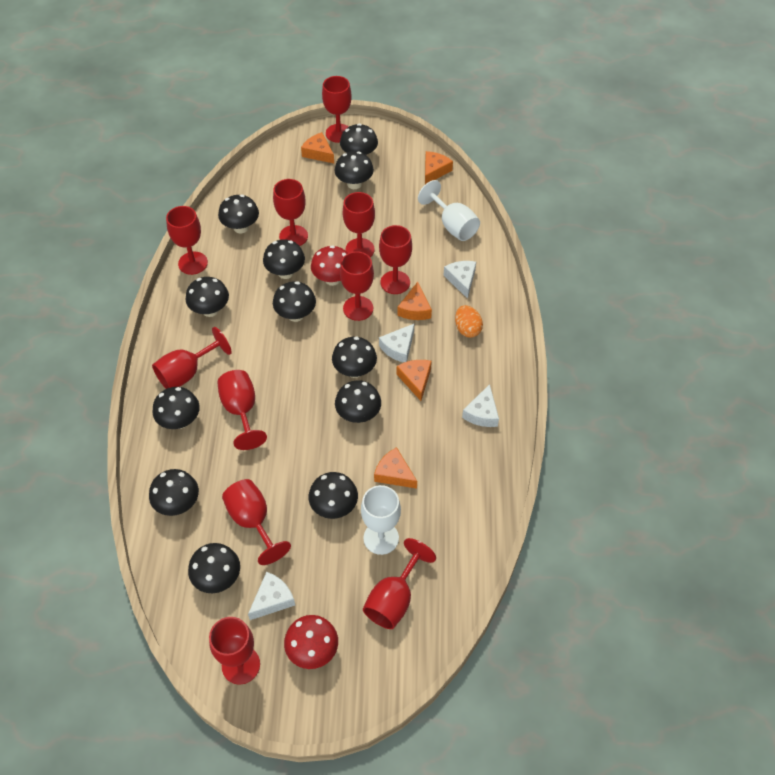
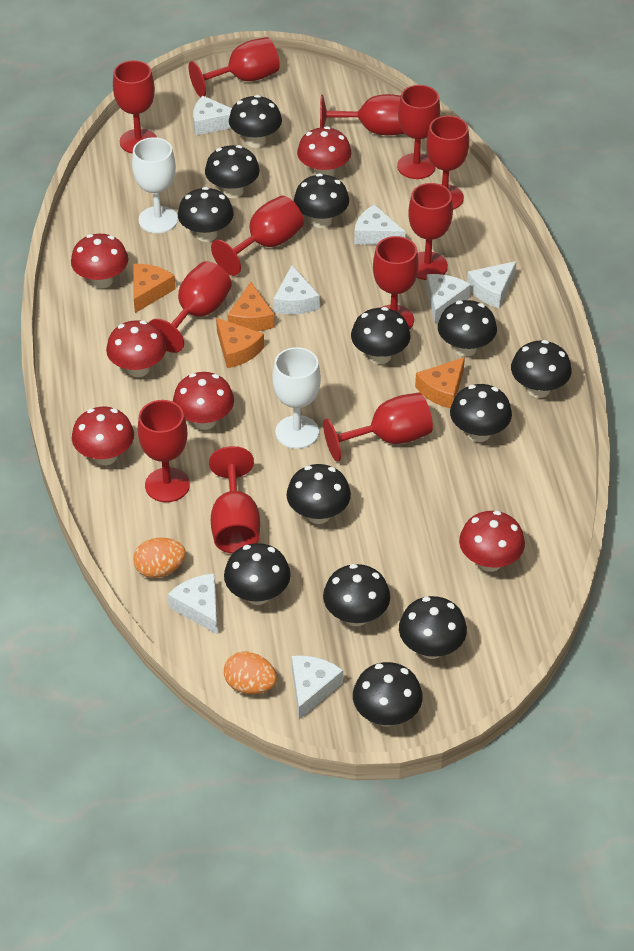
black mushroom: [149,469,199,516] [153,387,200,429] [186,277,229,317] [188,543,240,593] [218,195,259,233] [263,239,305,279] [273,281,316,322] [309,472,358,519] [332,337,377,378] [334,151,374,189] [335,380,381,423] [340,123,378,156] = 12 -> [178,187,234,242] [205,145,260,198] [224,543,291,605] [229,95,282,148] [287,464,351,524] [294,173,349,228] [323,564,390,626] [351,307,411,364] [353,662,423,727] [399,596,467,659] [438,300,497,357] [450,384,512,442] [511,340,572,398] = 13
orange cheese: [301,132,334,163] [374,447,417,489] [397,282,432,320] [397,360,432,401] [425,151,453,184] = 5 -> [133,264,176,313] [216,318,264,368] [228,282,275,331] [415,357,465,408] = 4
orange egg: [455,305,483,338] = 1 -> [133,537,186,578] [224,651,277,694] = 2
red goblet: [152,327,232,389] [166,206,208,275] [209,617,260,685] [217,370,267,450] [222,479,291,565] [273,179,308,246] [322,76,352,143] [340,251,374,321] [343,192,375,257] [363,538,436,629] [379,225,412,294] = 11 -> [113,60,157,154] [138,400,190,502] [149,261,232,353] [189,37,280,97] [209,446,260,554] [211,196,304,276] [320,94,405,135] [323,393,433,462] [373,236,419,330] [397,85,440,179] [408,183,453,280] [426,116,469,210] = 12
red mushroom: [284,615,338,669] [311,245,348,286] = 2 -> [71,234,128,289] [72,407,134,465] [106,320,166,377] [173,372,234,430] [297,126,351,176] [459,511,525,572] = 6
white cheese: [248,572,295,620] [379,324,414,363] [443,261,476,299] [462,384,499,427] = 4 -> [168,573,217,634] [193,96,232,135] [273,265,319,314] [292,655,343,720] [354,204,405,245] [426,274,471,323] [467,261,516,308] = 7

